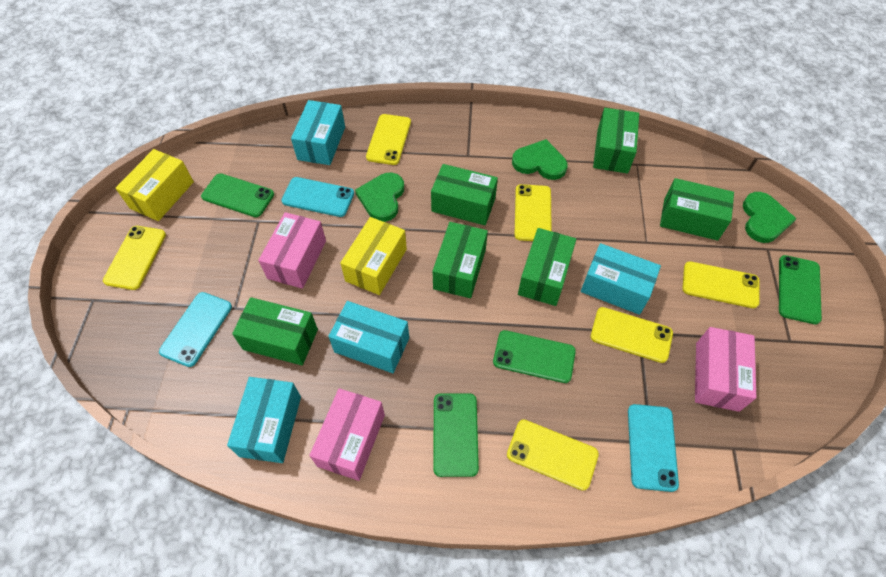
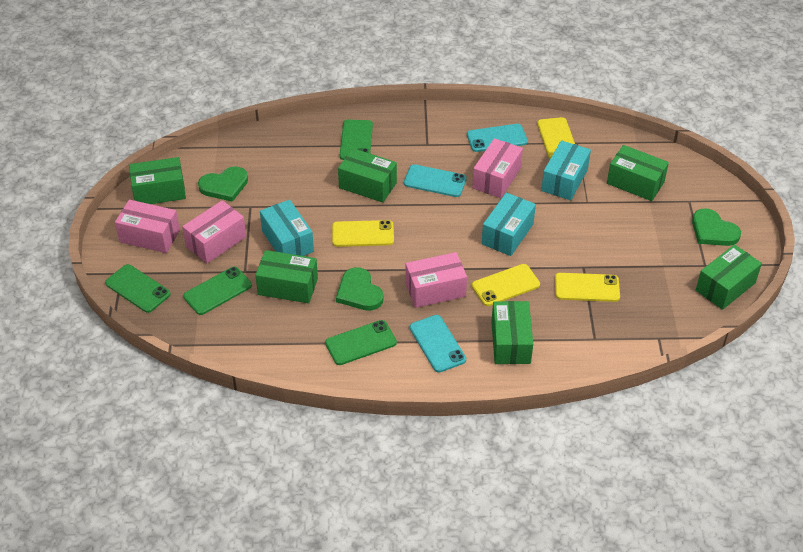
pink box: [258,212,326,289] [309,388,385,481] [695,327,756,412] = 3 -> [115,200,180,253] [182,200,246,263] [405,252,467,308] [472,138,523,198] = 4
turquoise box: [227,377,301,463] [291,100,345,165] [328,301,409,373] [581,243,661,315] = 4 -> [260,199,314,256] [481,192,536,256] [541,140,591,200] = 3
yellow box: [116,149,194,221] [340,217,407,295] = 2 -> none = 0
yellow phone: [103,226,166,290] [366,114,411,165] [507,420,599,491] [514,184,552,241] [591,307,673,363] [682,261,760,308] = 6 -> [332,220,394,247] [472,264,540,306] [537,117,575,159] [555,273,620,302] = 4

